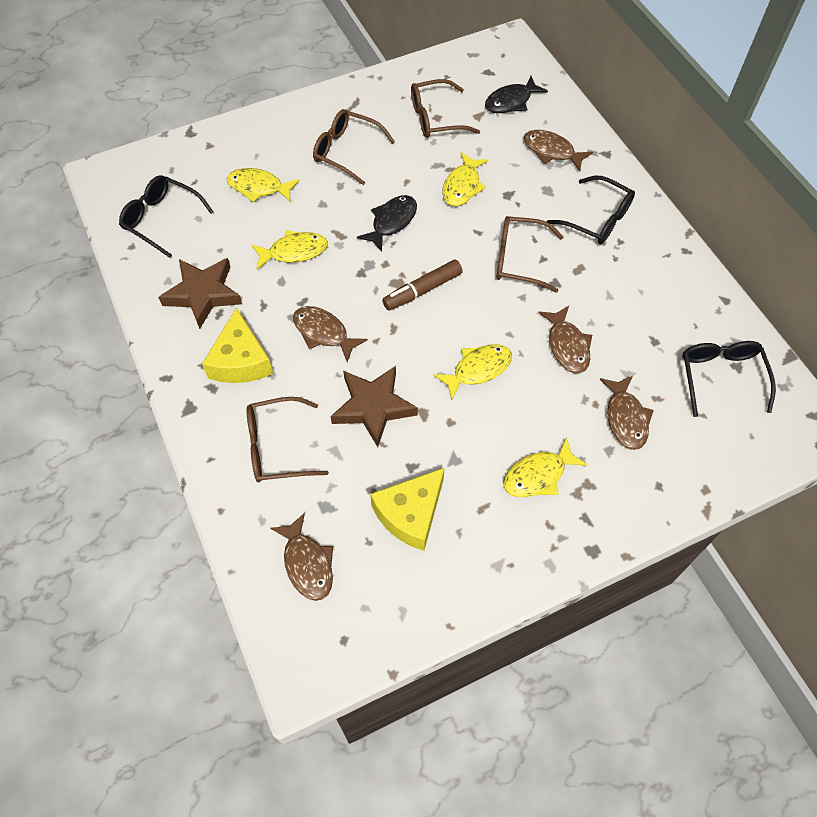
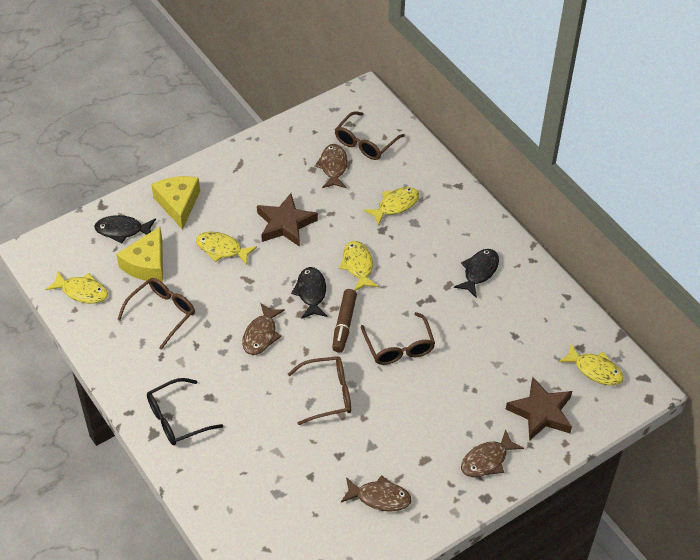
black fish: [357,195,417,252] [485,76,548,113] = 2 -> [94,215,156,244] [291,267,327,319] [454,249,499,298] = 3
black glasses: [119,175,214,258] [547,176,635,244] [682,341,776,417] = 3 -> [147,378,223,445] = 1
brown fish: [270,513,333,601] [293,306,368,362] [524,130,593,171] [538,306,592,373] [600,376,654,450] = 5 -> [242,303,285,355] [315,144,348,188] [341,475,411,512] [461,429,524,477] = 4

